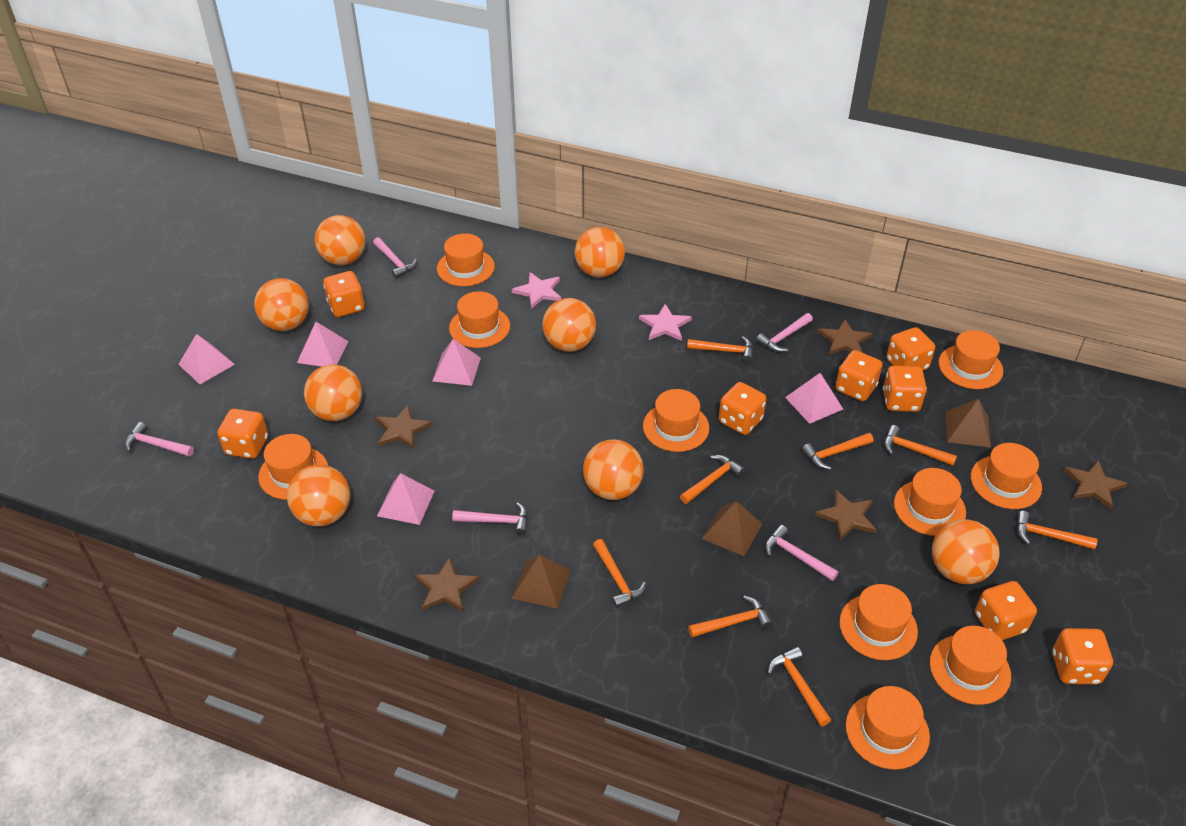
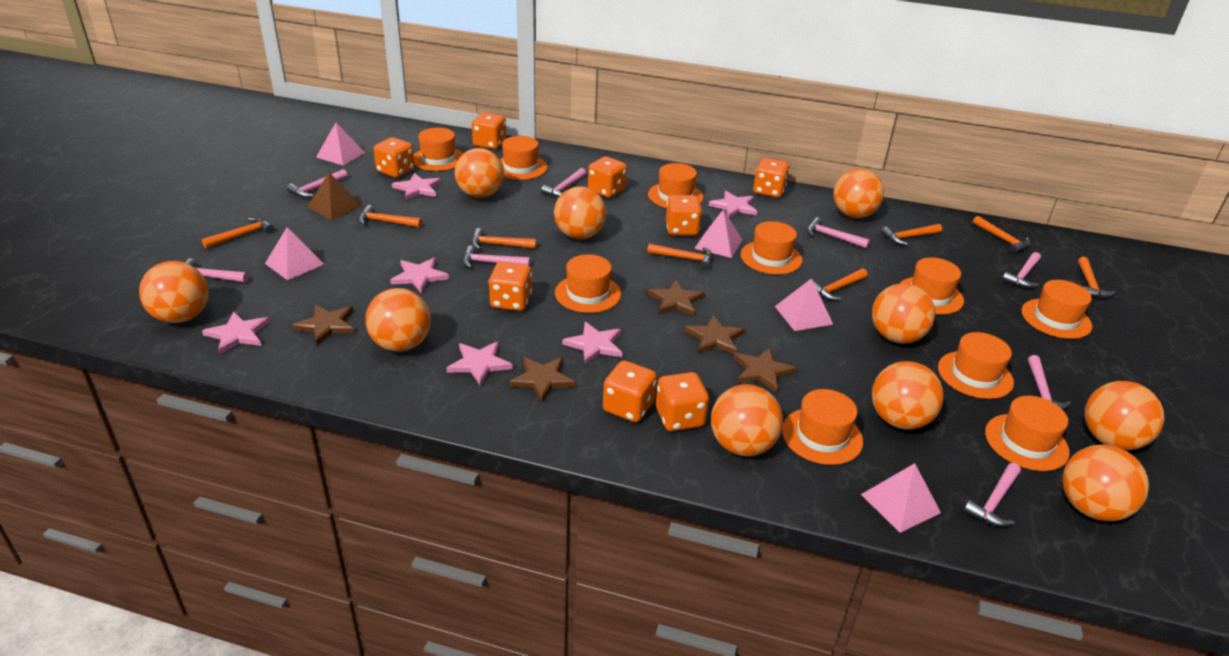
brown pyramid: [511,555,571,609] [702,501,762,556] [946,399,991,448] = 3 -> [308,172,362,220] = 1
orange ball: [254,278,309,331] [287,465,350,527] [304,364,362,421] [315,215,365,265] [542,298,596,352] [575,227,625,278] [583,440,644,500] [932,519,1000,584] = 8 -> [139,261,209,323] [365,288,431,352] [455,148,504,198] [554,186,606,239] [711,384,783,456] [833,169,884,218] [872,283,935,344] [872,361,944,430] [1062,445,1149,521] [1085,381,1164,450] = 10
pink hammer: [125,422,194,457] [373,237,417,278] [452,502,528,535] [756,313,813,352] [765,525,839,581] = 5 -> [184,258,248,283] [287,169,347,198] [463,245,530,268] [541,168,586,198] [807,217,870,249] [963,463,1021,527] [1002,252,1041,288] [1028,355,1071,410] = 8
pink star: [512,272,561,309] [639,304,692,341] = 2 -> [202,312,270,354] [390,258,449,293] [392,173,441,200] [446,341,513,386] [562,322,623,364] [709,191,757,218] = 6

